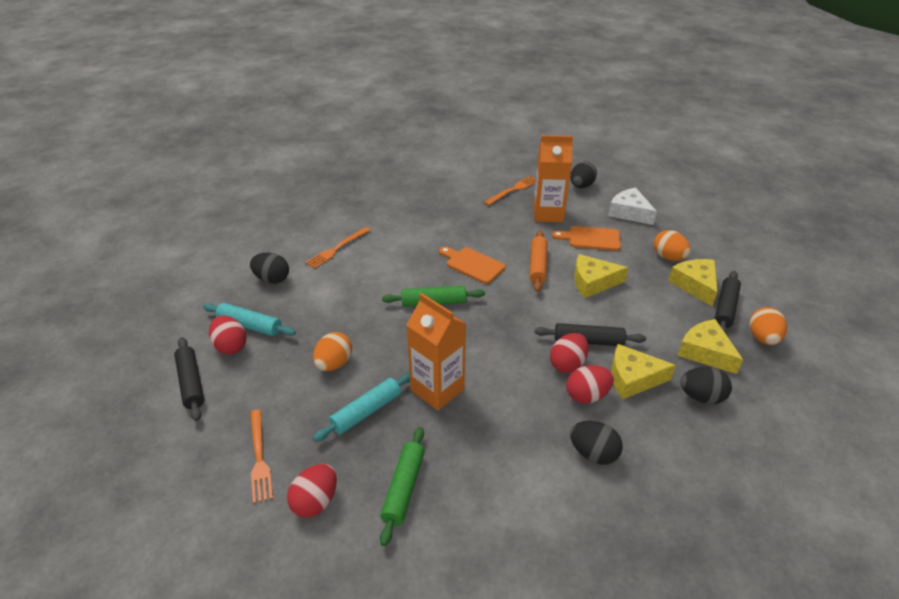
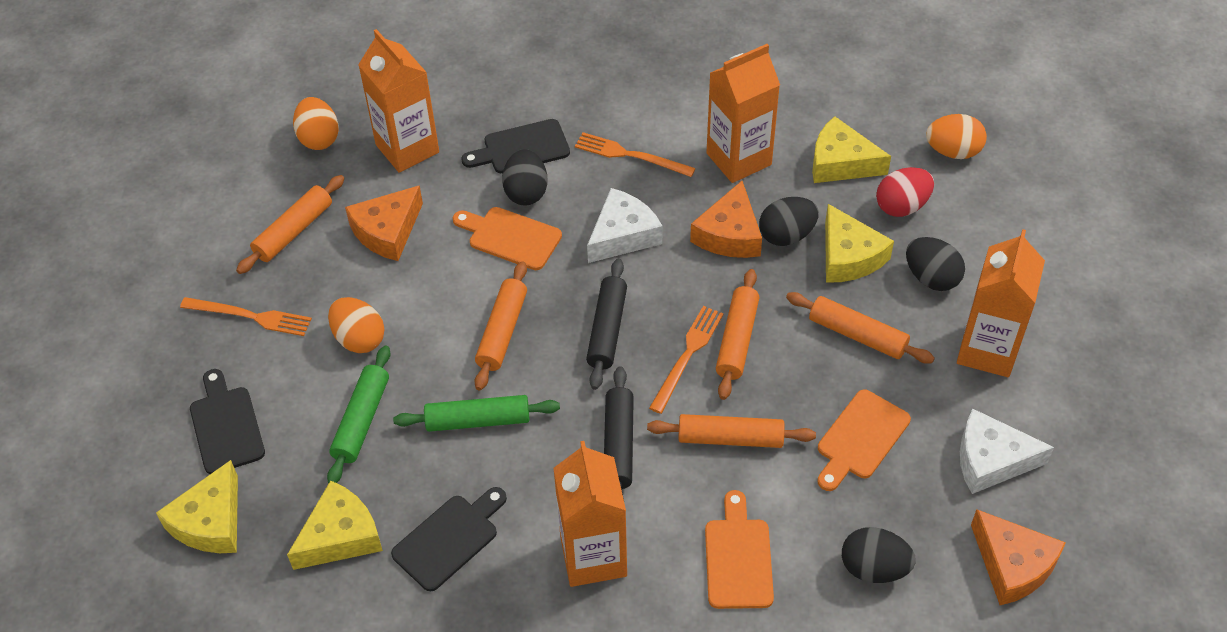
black cutting board: none = 0 -> [190,369,265,474] [391,487,507,591] [462,119,570,173] = 3
black rolling pin: [174,337,204,421] [534,323,646,346] [714,271,741,334] = 3 -> [586,259,627,390] [604,366,634,499] = 2
orange carton: [407,293,466,411] [533,135,573,222] = 2 -> [358,29,439,173] [553,441,627,587] [706,44,780,183] [957,229,1045,377] = 4
orange cheese: none = 0 -> [345,185,423,261] [690,181,762,258] [971,509,1066,605] = 3
orange cutting board: [439,246,505,284] [552,226,621,251] = 2 -> [453,207,562,270] [705,490,774,609] [818,390,911,491] = 3
orange rolling pin: [530,230,547,292] = 1 -> [236,175,344,274] [474,261,527,391] [647,414,816,448] [716,269,759,400] [786,292,935,364] = 5
red egg: [209,315,247,355] [287,464,337,518] [550,333,589,373] [566,365,614,404] = 4 -> [876,167,934,217] = 1
turquoise rolling pin: [203,303,296,336] [313,373,410,442] = 2 -> none = 0
white cheese: [608,188,657,225] = 1 -> [587,188,663,263] [960,409,1054,494] = 2

